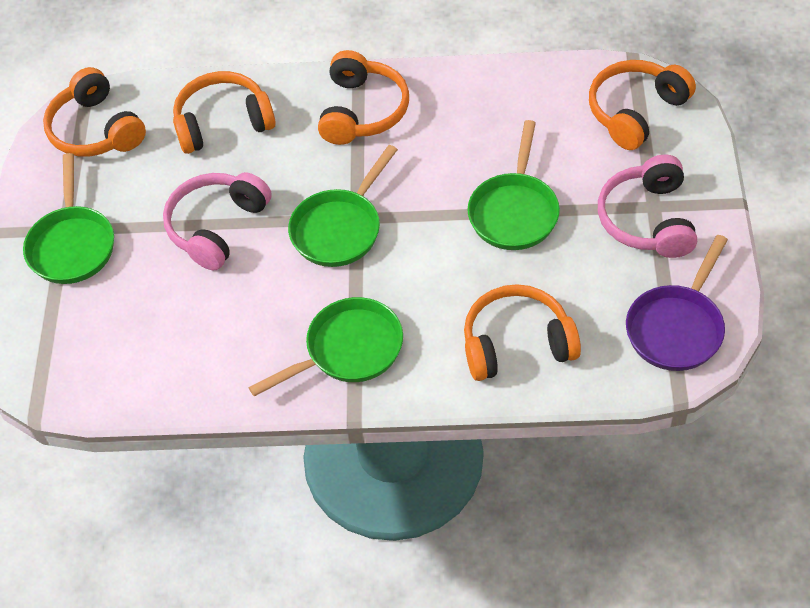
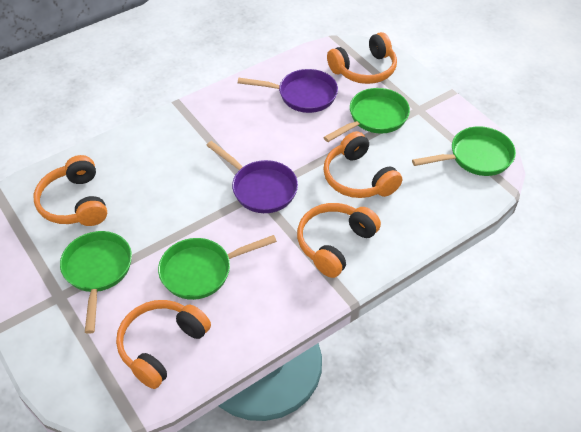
pink headphones: [163,172,272,271] [598,155,697,258] = 2 -> none = 0
purple pan: [626,235,728,371] = 1 -> [206,141,298,213] [238,69,338,113] = 2

